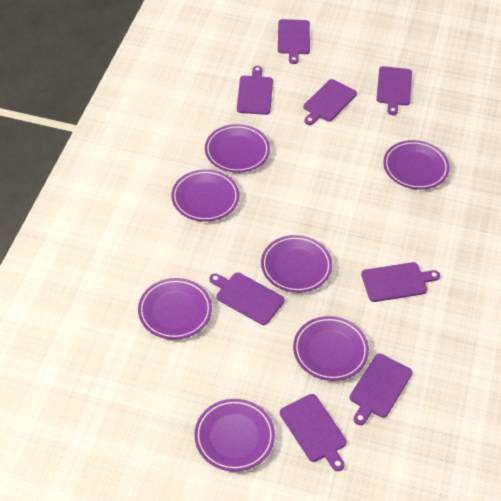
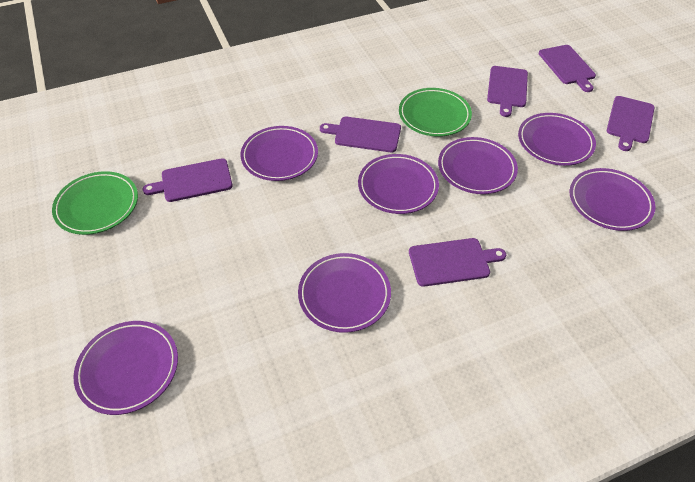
green plate: none = 0 -> [52,171,138,235] [399,88,472,137] = 2
purple cutting board: [209,272,285,325] [237,66,273,115] [278,19,310,64] [280,394,347,471] [304,79,357,125] [350,353,413,425] [361,262,440,302] [376,66,412,115] = 8 -> [142,158,233,202] [320,117,401,152] [409,238,506,287] [487,66,528,117] [539,45,596,92] [607,96,655,151] = 6

